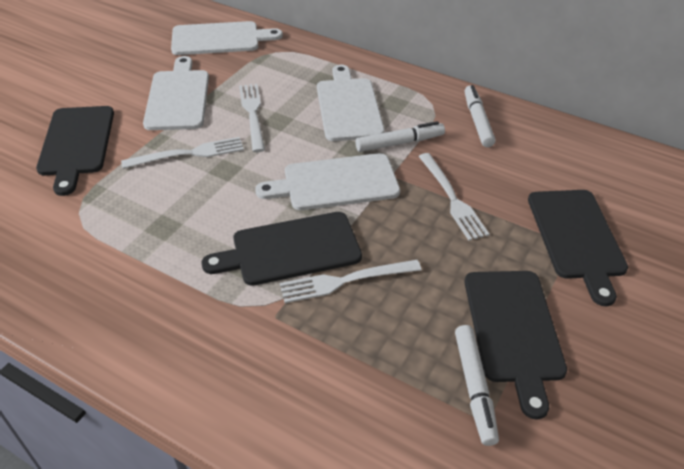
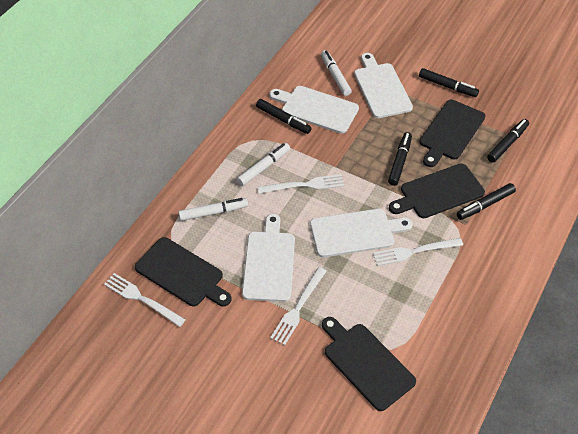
black marker: none = 0 -> [256,99,311,134] [388,132,412,186] [419,68,479,97] [457,183,516,220] [487,119,529,163] = 5

